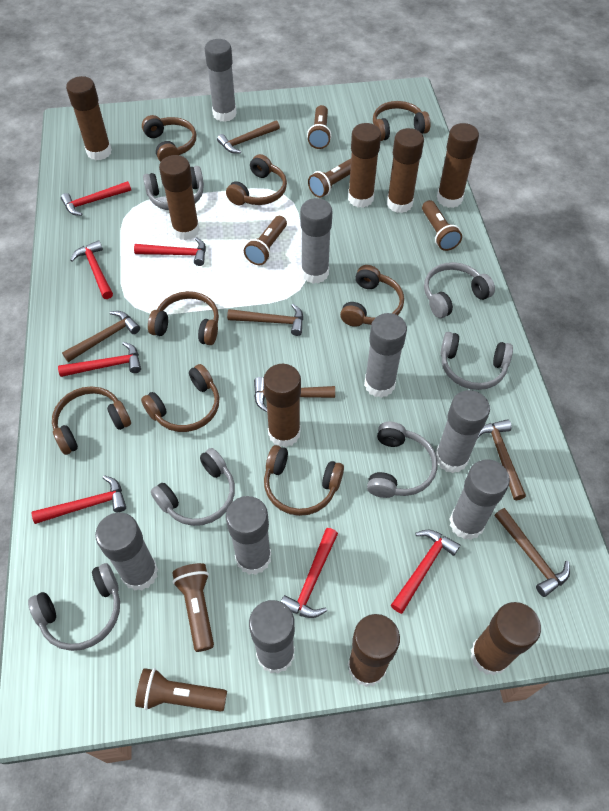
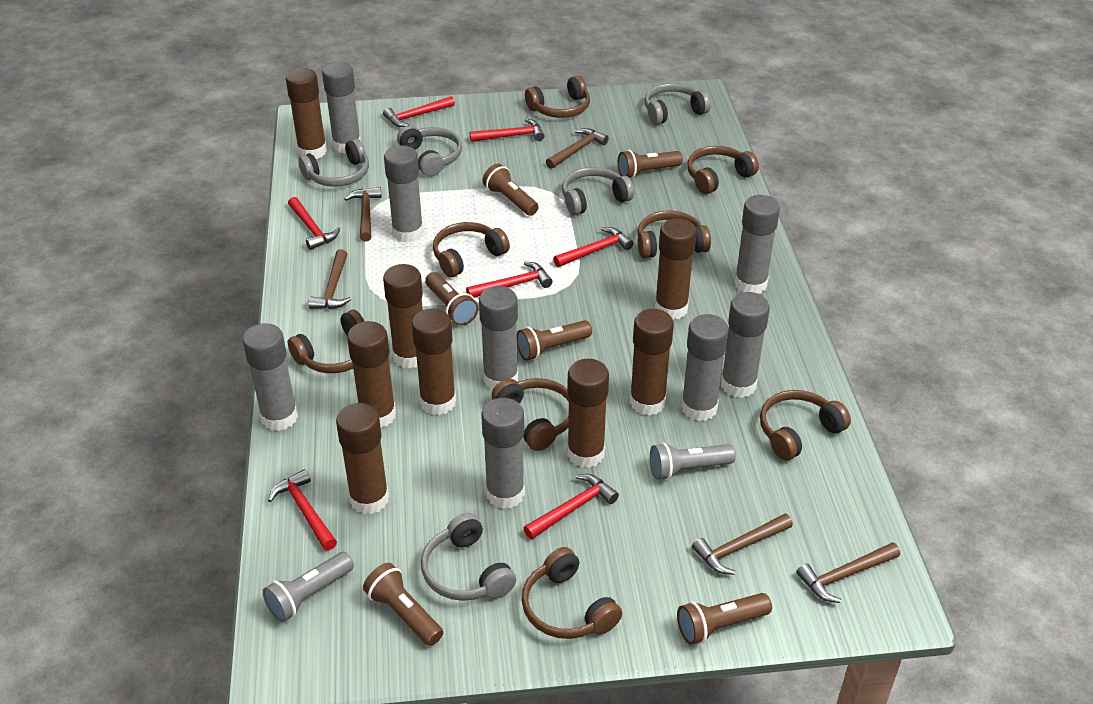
brown hammer: [62,311,140,362] [217,120,280,153] [227,304,303,336] [254,377,335,412] [477,419,526,500] [495,508,570,597] = 6 -> [308,249,351,309] [344,187,382,242] [546,128,609,169] [692,514,793,575] [796,542,900,603] = 5
grey flashlight: none = 0 -> [263,552,354,622] [650,443,736,480] = 2
grey headphones: [28,563,120,651] [143,166,204,210] [151,448,235,526] [367,422,437,498] [424,262,495,318] [440,332,513,390] = 6 -> [298,139,369,187] [397,125,462,176] [421,513,516,601] [562,167,634,215] [645,83,711,125] = 5

